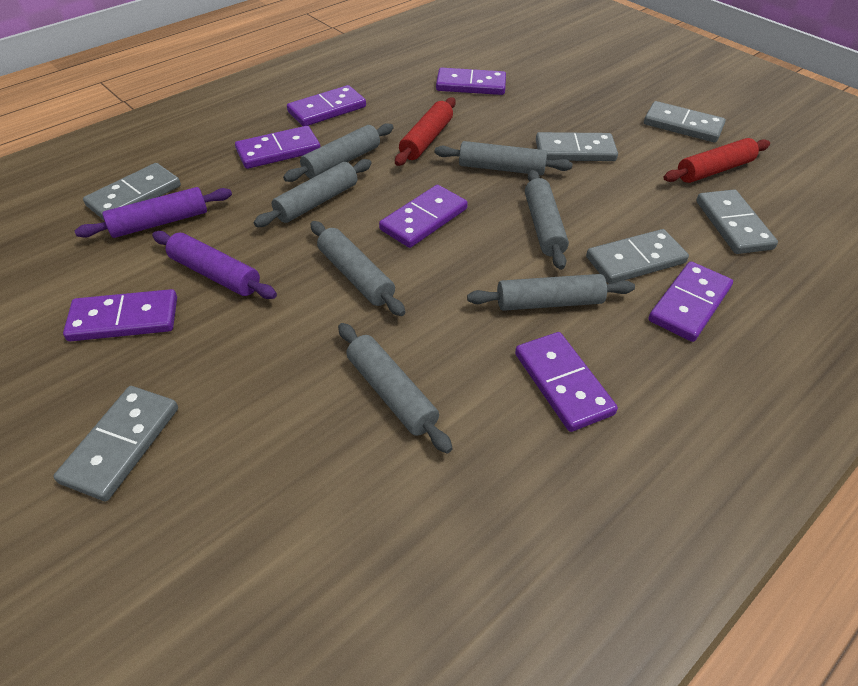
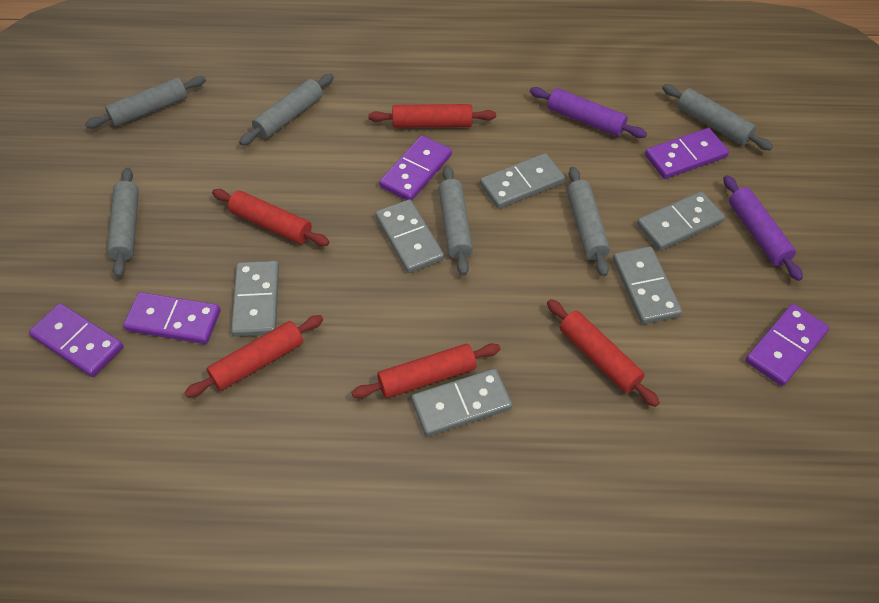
grey rolling pin: [254,159,372,227] [283,123,394,182] [311,221,405,316] [338,323,453,453] [435,141,573,175] [467,274,635,311] [525,170,569,270] = 7 -> [85,76,206,128] [107,167,139,278] [239,74,334,145] [438,166,473,276] [567,167,610,276] [662,84,773,150] = 6
purple domino: [63,289,177,342] [235,126,321,169] [287,85,366,126] [379,185,468,248] [436,68,506,95] [515,332,618,432] [648,261,733,342] = 7 -> [29,303,123,377] [123,292,220,344] [379,136,452,200] [645,128,729,179] [745,304,829,386] = 5
red rolling pin: [395,97,456,166] [663,138,770,183] = 2 -> [184,315,323,398] [212,189,329,246] [352,343,500,399] [368,104,496,128] [547,299,660,407] = 5

